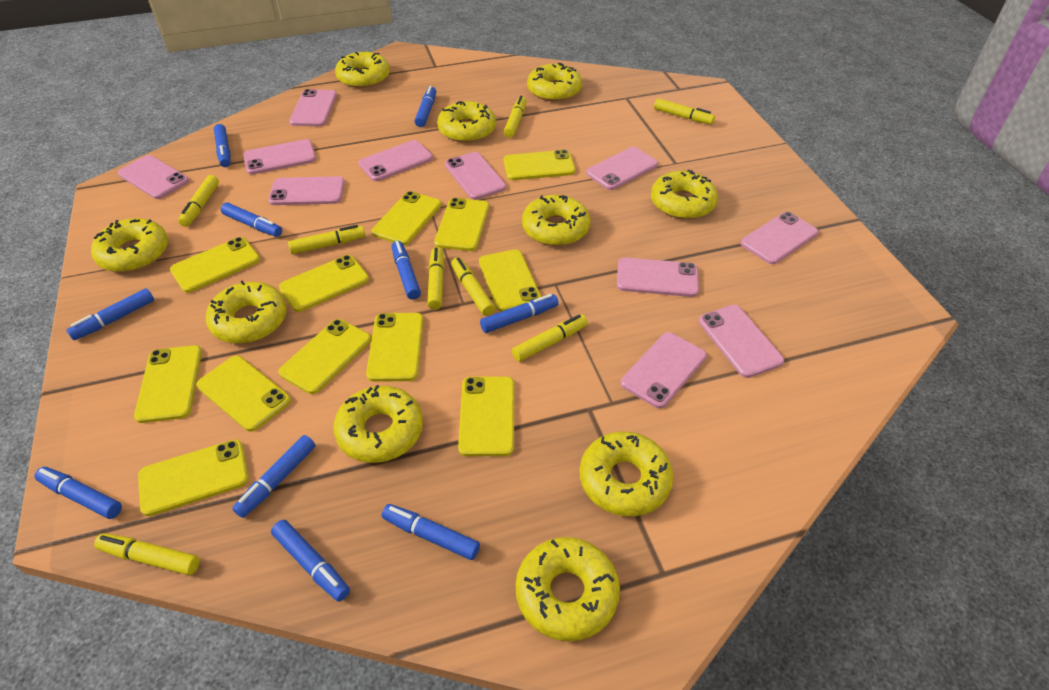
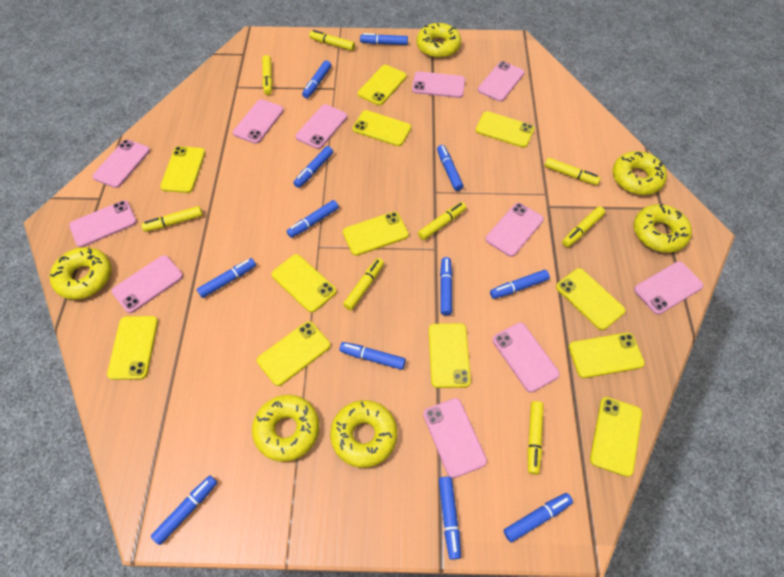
blue marker: [34,467,122,519] [66,288,154,340] [214,124,230,167] [221,203,282,237] [232,435,316,518] [271,520,350,602] [382,504,480,560] [392,241,421,300] [414,86,436,127] [480,294,559,333] = 10 -> [151,475,217,545] [197,258,256,298] [287,200,339,238] [293,146,333,188] [302,60,331,98] [339,342,406,370] [360,33,408,45] [437,145,464,191] [439,476,461,560] [440,257,452,316] [490,270,550,299] [504,493,573,542] = 12
yellow donut: [91,218,168,272] [206,280,287,344] [333,385,423,463] [335,52,390,88] [437,101,496,143] [516,537,620,641] [522,195,590,246] [527,63,582,102] [580,432,673,516] [651,170,718,219] = 10 -> [50,247,112,299] [252,395,319,462] [330,400,397,468] [417,23,461,58] [612,151,667,195] [634,203,692,253] = 6

